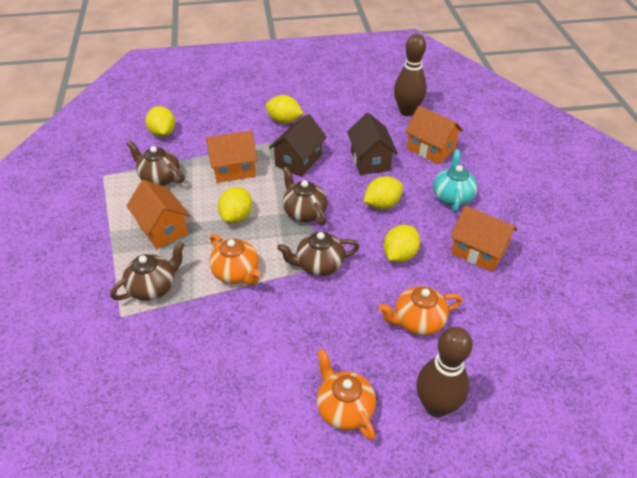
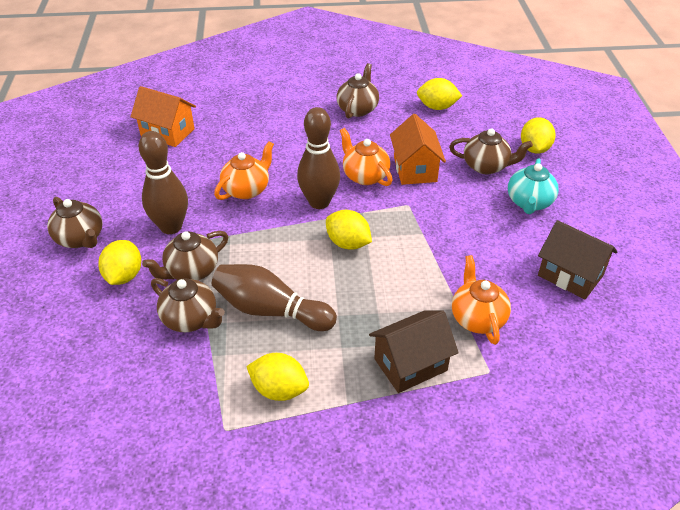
brown bowling pin: [394,34,427,116] [416,327,472,417] = 2 -> [138,131,188,234] [212,264,337,331] [297,107,340,209] = 3
brown teapot: [110,242,184,301] [127,141,184,186] [277,231,359,276] [283,167,327,225] = 4 -> [47,197,103,248] [142,231,228,281] [151,278,225,332] [337,63,379,118] [449,128,533,174] = 5
orange house: [126,180,190,249] [206,131,257,183] [405,106,463,164] [451,205,517,272] = 4 -> [130,86,196,147] [390,114,446,185] = 2

